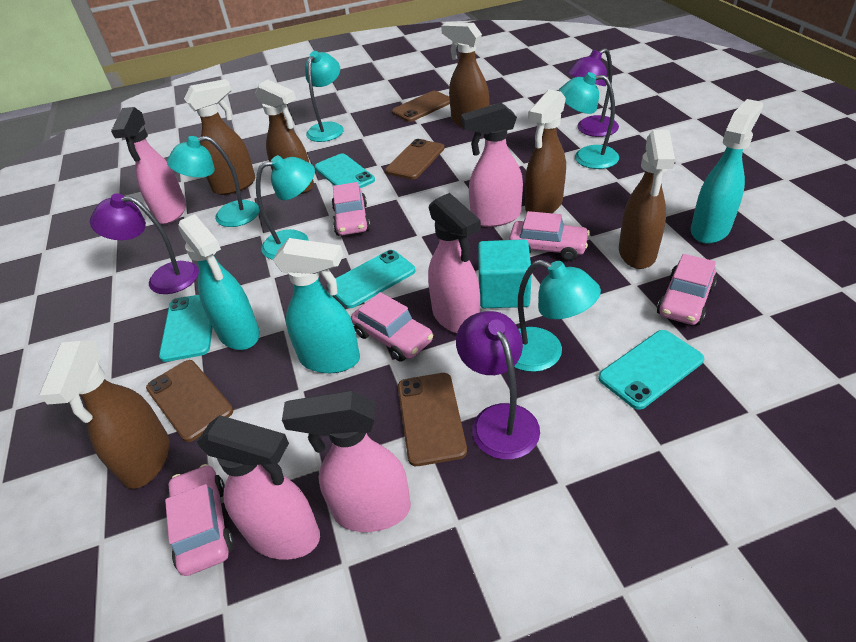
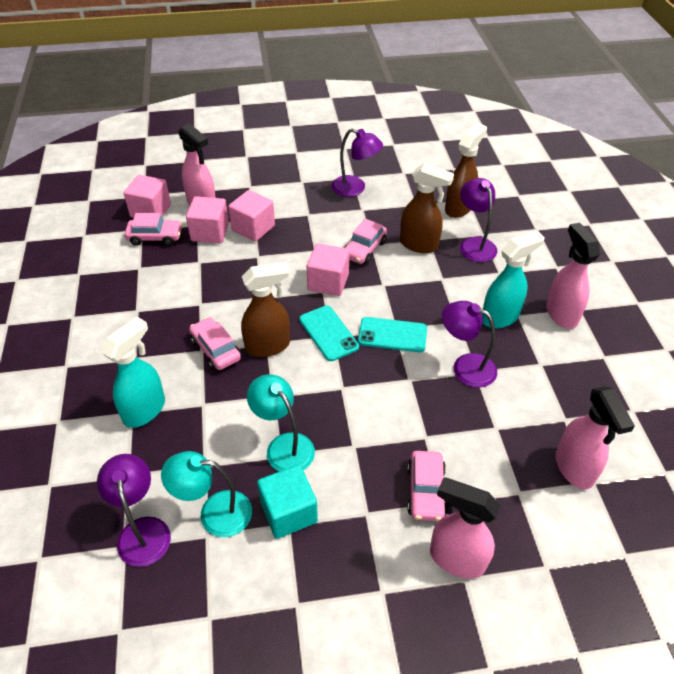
brown phone: [146,360,233,442] [385,139,444,180] [392,91,450,122] [398,373,467,466] = 4 -> none = 0
brown spray bottle: [39,340,170,489] [184,79,256,195] [255,80,314,194] [441,22,489,128] [525,89,566,213] [619,130,675,269] = 6 -> [241,262,290,357] [400,163,454,253] [445,123,487,218] = 3
pink car: [165,464,234,576] [332,182,370,236] [351,292,433,362] [509,211,590,261] [657,254,717,325] = 5 -> [125,213,183,246] [189,317,241,370] [344,219,387,264] [407,451,446,521] = 4
pink cube: none = 0 -> [124,175,171,218] [186,196,229,244] [228,190,275,242] [307,243,349,296] = 4
pink spray bottle: [111,107,186,224] [197,415,320,560] [282,391,411,532] [428,193,481,333] [461,102,523,227] = 5 -> [178,123,216,205] [430,477,500,579] [546,223,600,329] [556,386,635,489] = 4
purple lamp: [90,194,199,294] [456,311,540,460] [567,48,619,137] = 3 -> [97,454,171,567] [331,129,383,197] [442,301,497,388] [460,178,497,262] = 4
turquoise lamp: [167,136,260,227] [256,155,315,260] [305,51,344,142] [514,260,601,372] [559,72,619,169] = 5 -> [161,451,252,537] [247,374,315,472] = 2
turquoise phone: [159,295,213,362] [315,153,375,188] [327,250,416,308] [598,330,704,410] = 4 -> [299,306,359,361] [358,317,427,352] = 2
turquoise spray bottle: [179,214,260,350] [273,238,360,373] [691,99,763,244] = 3 -> [101,317,165,428] [482,231,545,328] = 2

